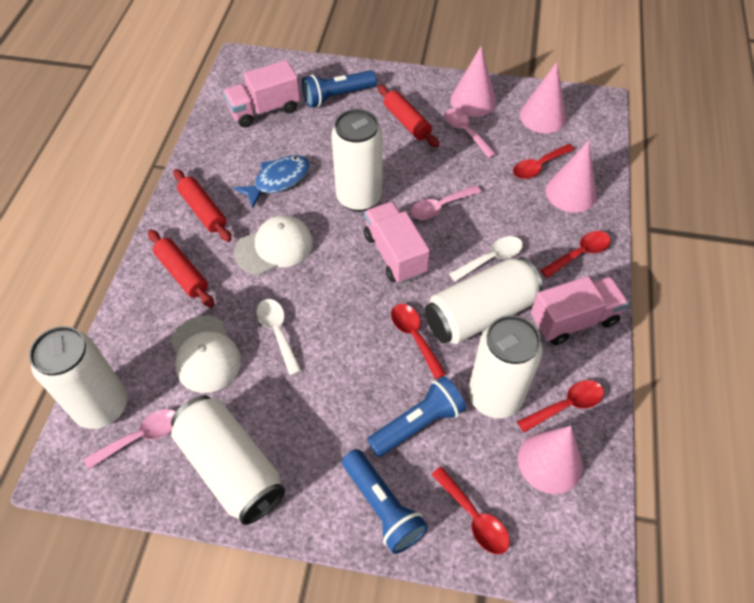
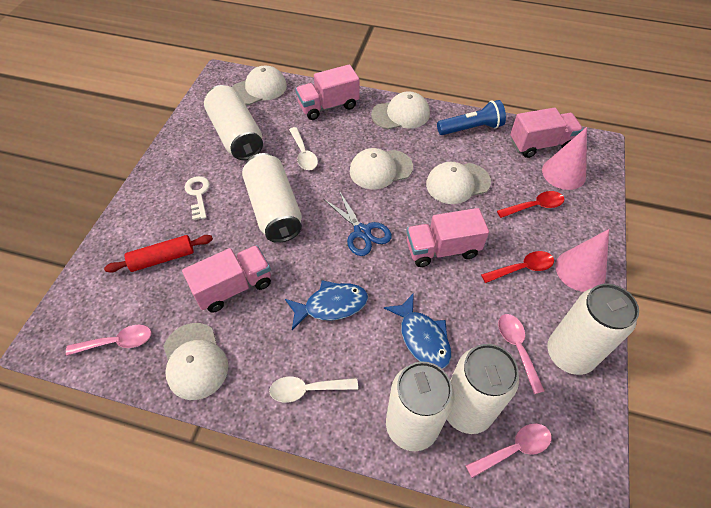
blue fish: [233,155,310,209] = 1 -> [285,280,368,330] [384,293,451,369] = 2
blue flashlight: [302,70,377,107] [342,449,428,554] [367,376,466,457] = 3 -> [437,100,506,135] = 1
blue scissors: none = 0 -> [324,191,392,256] = 1
pink cone: [450,46,496,117] [518,426,583,494] [520,62,567,133] [546,140,597,213] = 4 -> [542,127,587,190] [556,229,609,292] = 2
pink truck: [223,60,300,128] [364,201,430,284] [531,276,629,345] = 3 -> [182,245,271,313] [295,64,360,120] [406,208,489,267] [510,108,583,158] = 4
red rolling pin: [148,229,214,308] [173,169,231,242] [378,85,439,148] = 3 -> [104,235,213,273] = 1
red spoon: [391,304,446,379] [431,467,510,554] [513,144,575,179] [517,380,604,432] [540,231,611,278] = 5 -> [481,251,554,283] [497,191,564,218] = 2
white cap: [171,316,241,393] [234,215,313,275] = 2 -> [163,323,228,400] [233,66,287,105] [350,148,413,189] [371,91,430,129] [426,162,491,204] = 5
white key: none = 0 -> [184,176,210,220] = 1

